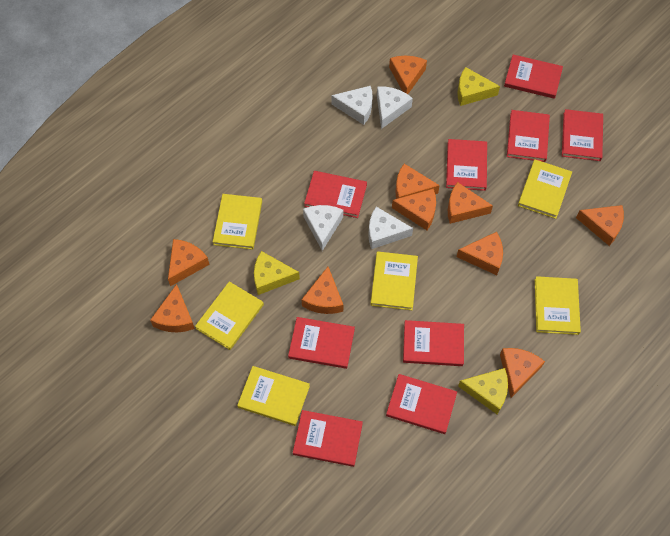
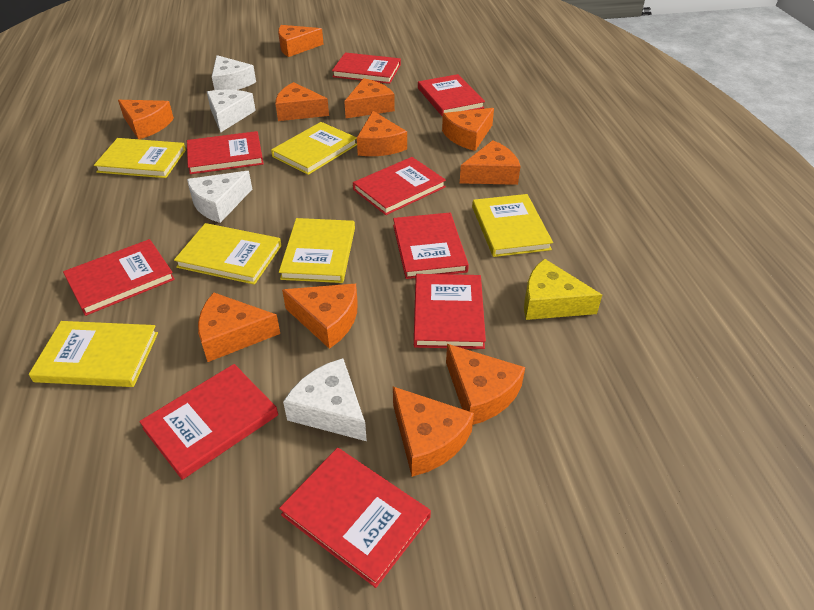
orange cheese: [150,284,195,332] [168,239,209,286] [301,267,343,314] [389,56,427,94] [392,189,436,230] [395,164,440,199] [448,182,493,224] [456,232,503,275] [500,348,545,398] [576,205,624,246] = 10 -> [118,100,174,139] [198,292,280,362] [275,82,329,121] [278,25,324,57] [282,284,358,349] [344,78,395,118] [357,111,407,156] [393,387,474,477] [442,108,494,151] [446,344,525,425] [460,140,520,185] = 11
yellow cheese: [254,251,300,295] [457,67,500,106] [458,368,508,414] = 3 -> [524,259,602,320] = 1

